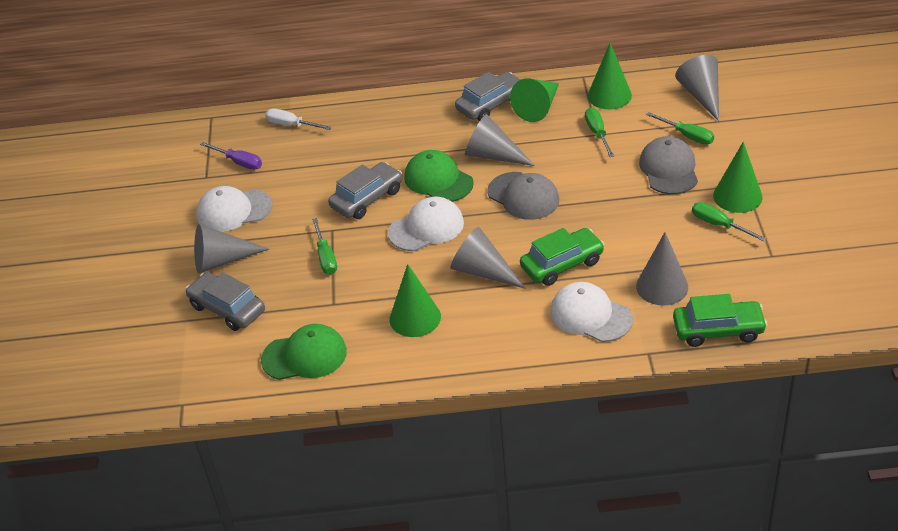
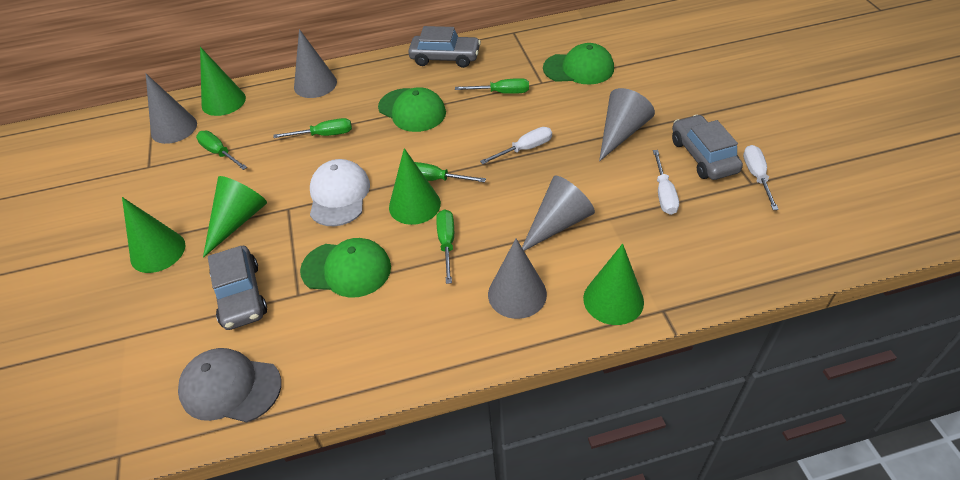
green cap: [261,324,347,380] [404,150,474,202] = 2 -> [300,238,391,298] [378,87,446,132] [543,43,614,85] = 3
green car: [520,228,605,286] [673,294,767,347] = 2 -> none = 0
green cone: [390,264,441,337] [510,78,559,122] [587,43,632,109] [713,142,763,213] = 4 -> [122,197,185,273] [200,47,246,116] [203,176,267,258] [389,148,441,225] [583,244,644,325] = 5
green screwdriver: [312,218,337,274] [585,108,614,157] [646,112,714,145] [692,202,766,241] = 4 -> [196,131,247,170] [273,118,352,138] [415,162,486,182] [436,209,454,284] [455,78,529,94] = 5
grey cap: [487,172,559,220] [639,136,698,194] = 2 -> [178,348,281,422] = 1
purple screwdriver: [200,142,262,170] = 1 -> none = 0
white cap: [196,186,272,232] [388,196,464,251] [550,282,633,342] = 3 -> [310,159,370,226] = 1
white screwdriver: [265,109,332,130] = 1 -> [480,127,552,164] [653,150,679,215] [743,145,779,210] = 3

